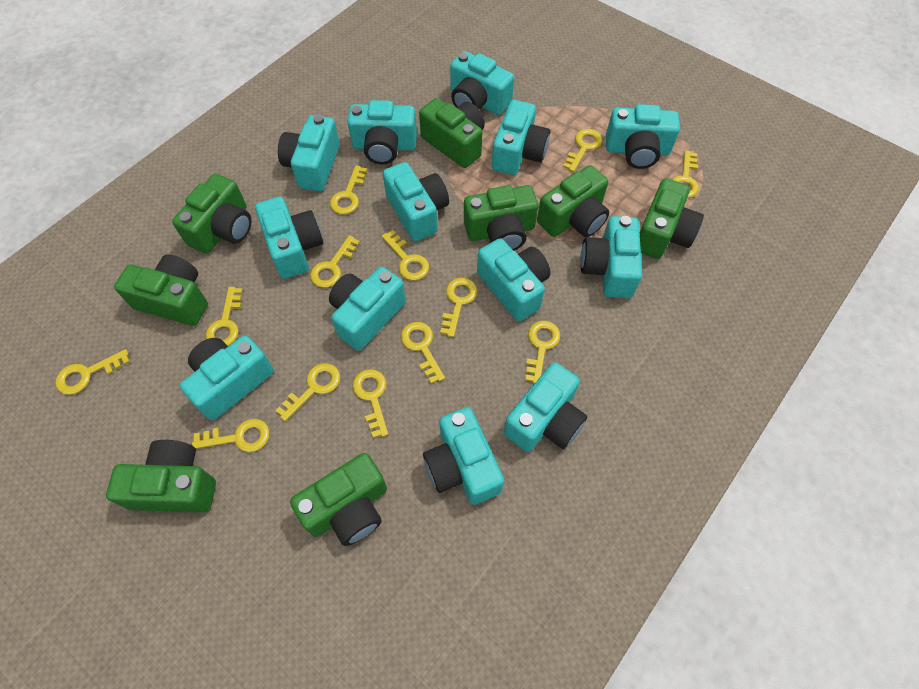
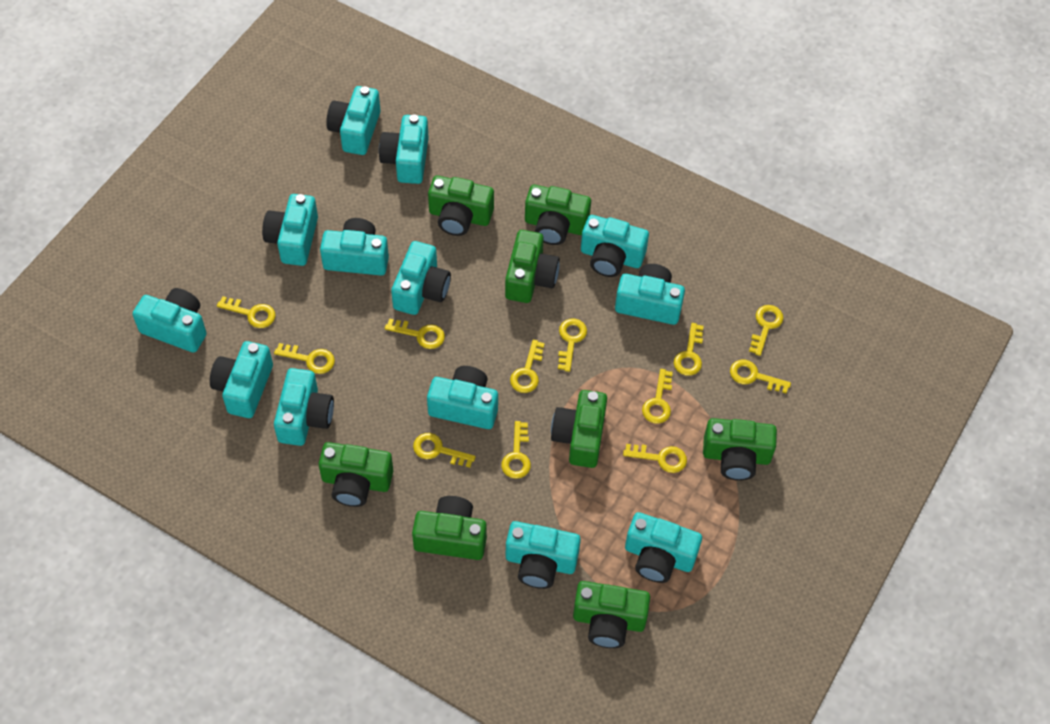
yellow key: [56,349,130,395] [192,419,270,452] [206,287,243,346] [276,363,340,421] [310,235,360,288] [330,165,367,214] [353,369,388,438] [382,230,429,281] [401,322,445,384] [440,278,477,337] [525,321,561,384] [563,129,602,172] [672,151,699,198] = 13 -> [217,296,276,328] [274,343,335,374] [385,318,445,349] [413,433,476,468] [501,421,531,479] [510,339,545,393] [558,319,587,372] [623,444,687,473] [642,369,673,424] [674,323,704,376] [730,360,791,393] [749,305,784,356] = 12

